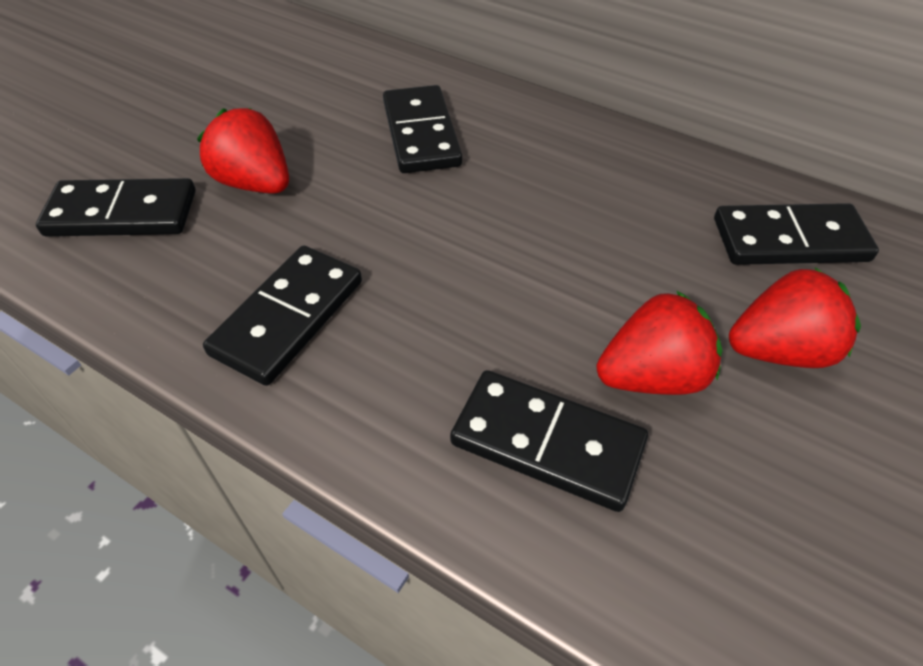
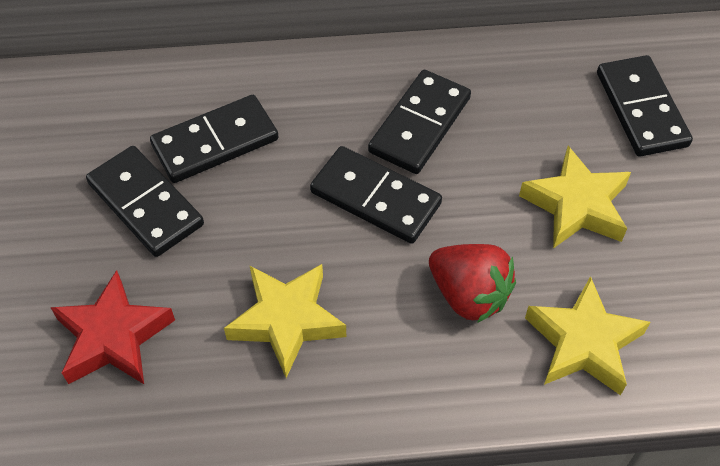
red star: none = 0 -> [50,270,175,384] = 1
red strawberry: [197,108,289,194] [597,290,722,395] [729,268,861,368] = 3 -> [429,244,516,323] = 1
yellow star: none = 0 -> [224,264,346,378] [519,146,631,249] [525,276,650,396] = 3

